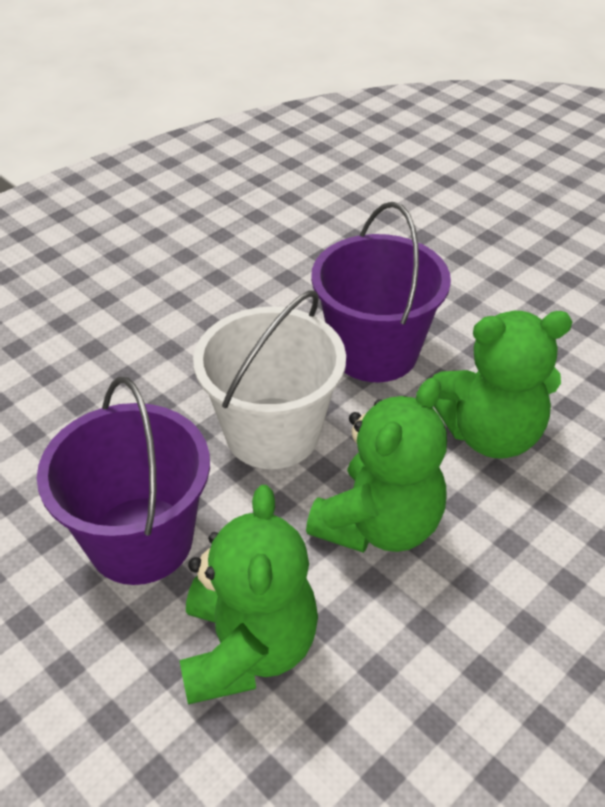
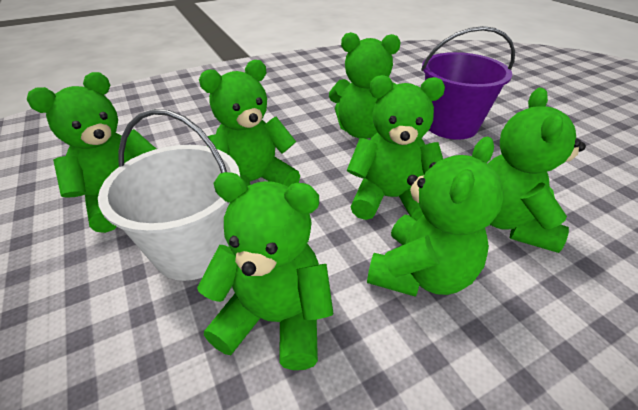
green teddy bear: [179,485,318,705] [306,377,447,553] [433,311,572,458] = 3 -> [26,72,156,233] [197,172,334,370] [199,60,300,187] [329,32,400,139] [347,75,445,220] [367,137,504,297] [488,88,586,253] = 7
purple bucket: [37,377,210,585] [311,202,451,382] = 2 -> [421,26,515,140] = 1

